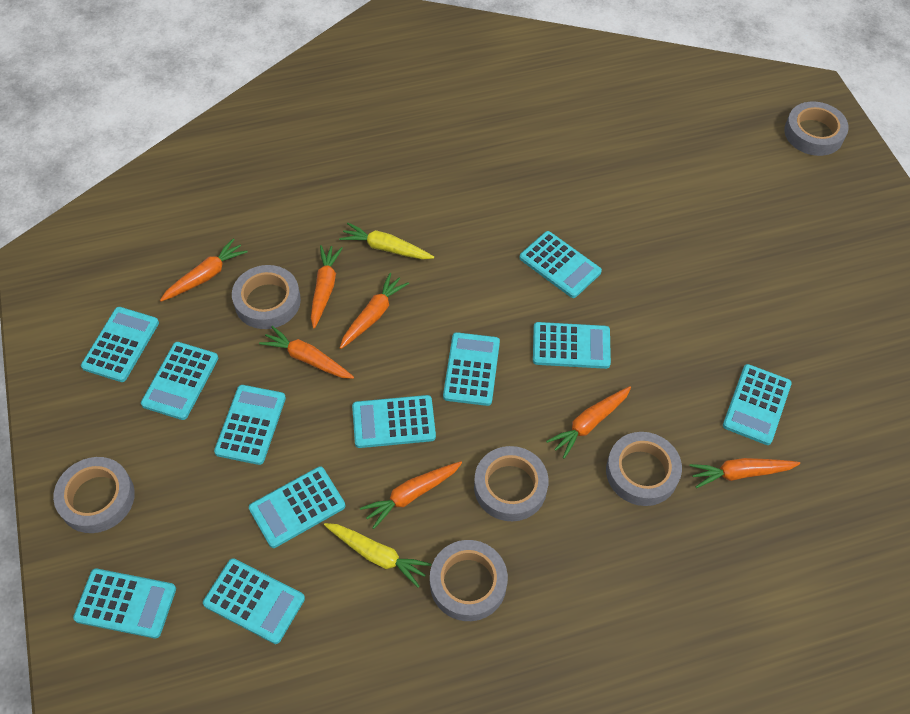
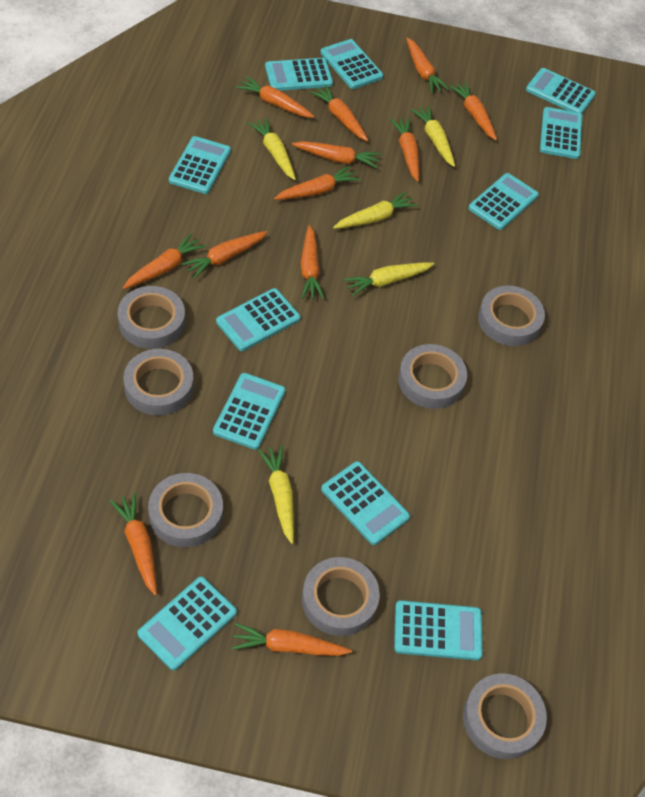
grey tape: [53,457,135,533] [232,265,301,329] [430,540,508,621] [474,446,549,521] [606,432,682,506] [784,102,849,156] = 6 -> [118,286,185,349] [124,349,193,415] [148,473,223,547] [302,557,380,636] [398,344,467,409] [463,673,547,759] [478,286,545,346] = 7
orange carrot: [160,238,248,302] [259,326,354,379] [311,245,343,328] [340,273,409,349] [360,461,462,529] [546,386,631,459] [690,458,800,488] = 7 -> [110,493,157,596] [123,233,206,289] [182,231,268,279] [231,623,352,656] [236,76,315,118] [274,166,360,200] [292,141,381,168] [301,225,325,299] [310,85,369,141] [390,118,419,182] [406,37,449,94] [449,81,497,140] = 12
yellow carrot: [324,523,431,588] [339,223,434,260] = 2 -> [248,117,296,180] [258,445,294,544] [333,191,418,229] [343,262,434,296] [411,105,455,167] = 5

